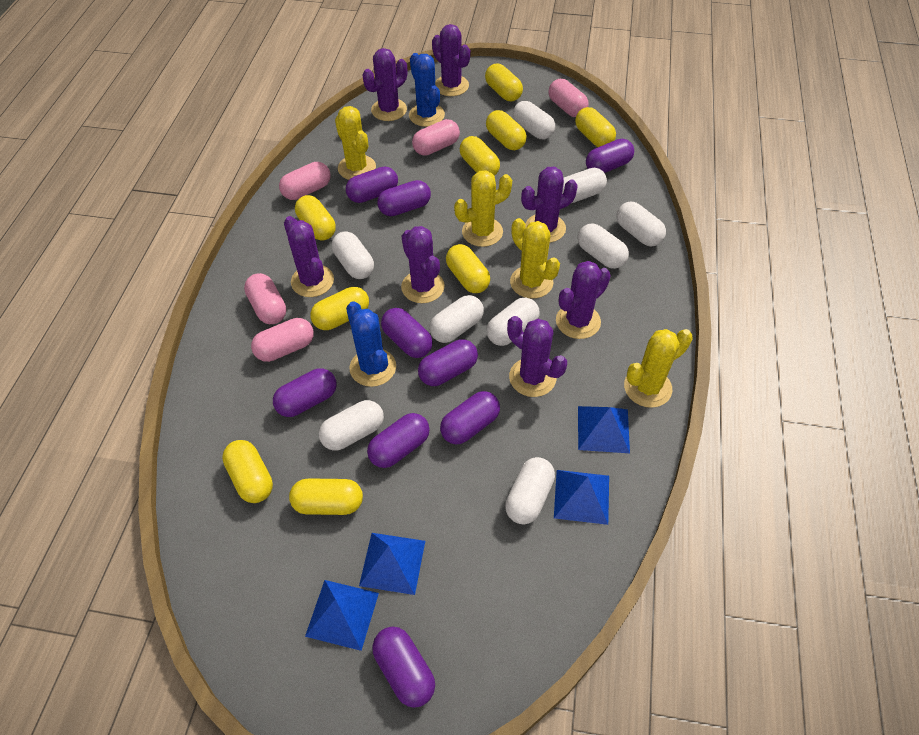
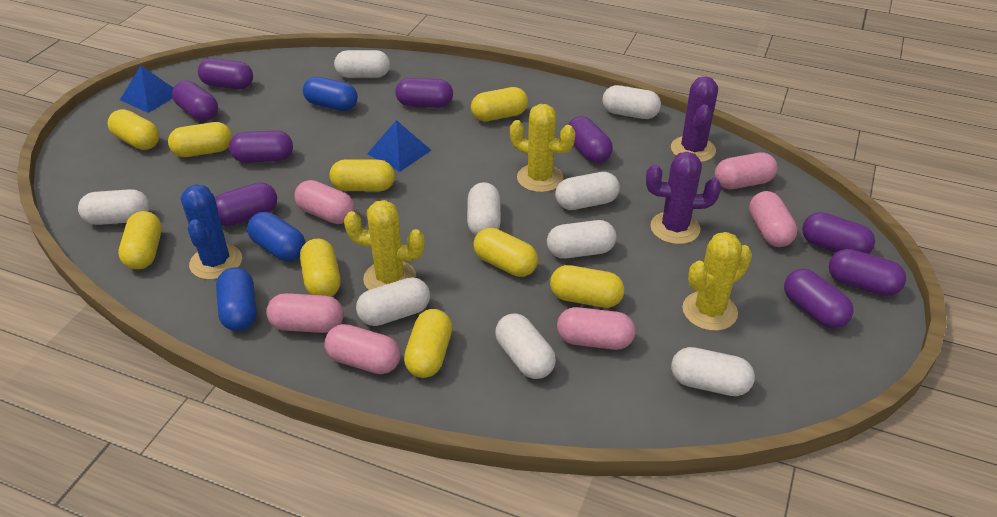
blue cactus: [346,301,396,387] [409,53,445,127] = 2 -> [181,184,242,280] = 1
blue capsule: none = 0 -> [216,267,257,331] [247,212,306,261] [303,77,358,111] = 3
blue pyramid: [305,580,379,651] [359,533,425,595] [554,470,609,525] [578,406,630,453] = 4 -> [120,66,173,113] [367,120,431,172] = 2
pink capsule: [244,273,286,324] [251,318,314,362] [279,162,331,200] [412,119,460,156] [548,79,589,117] = 5 -> [266,293,344,333] [294,180,355,224] [324,324,401,374] [557,307,635,350] [715,153,777,189] [749,191,797,247] = 6
purple cactus: [284,216,334,297] [362,48,407,121] [401,226,445,303] [432,24,470,96] [507,316,567,397] [521,167,578,243] [556,261,611,339] = 7 -> [646,152,721,244] [671,76,718,162] = 2
yellow cactus: [335,106,376,180] [454,170,512,247] [510,218,560,299] [624,329,693,408] = 4 -> [344,200,425,290] [510,104,575,192] [682,232,752,331] = 3

